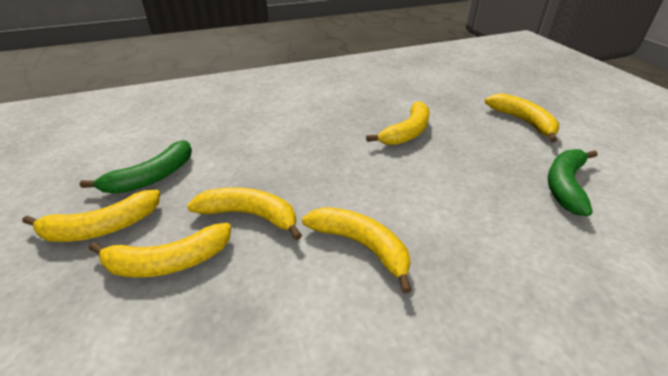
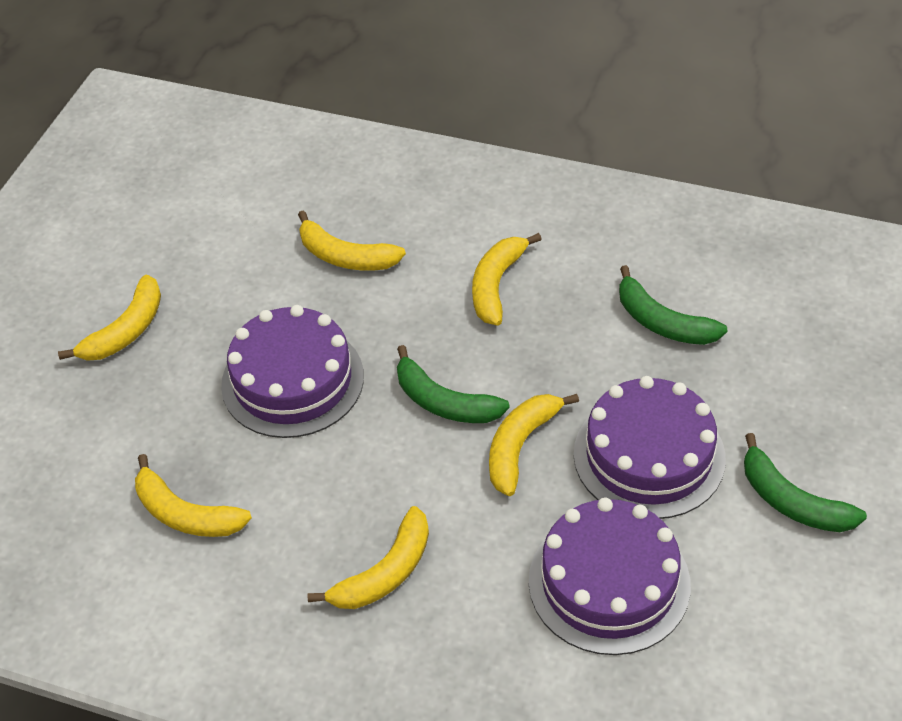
green banana: [80,140,192,194] [548,149,598,216] = 2 -> [397,345,510,423] [619,265,728,345] [744,433,867,532] = 3
purple cake: none = 0 -> [221,305,364,438] [529,497,691,655] [574,376,726,519] = 3

